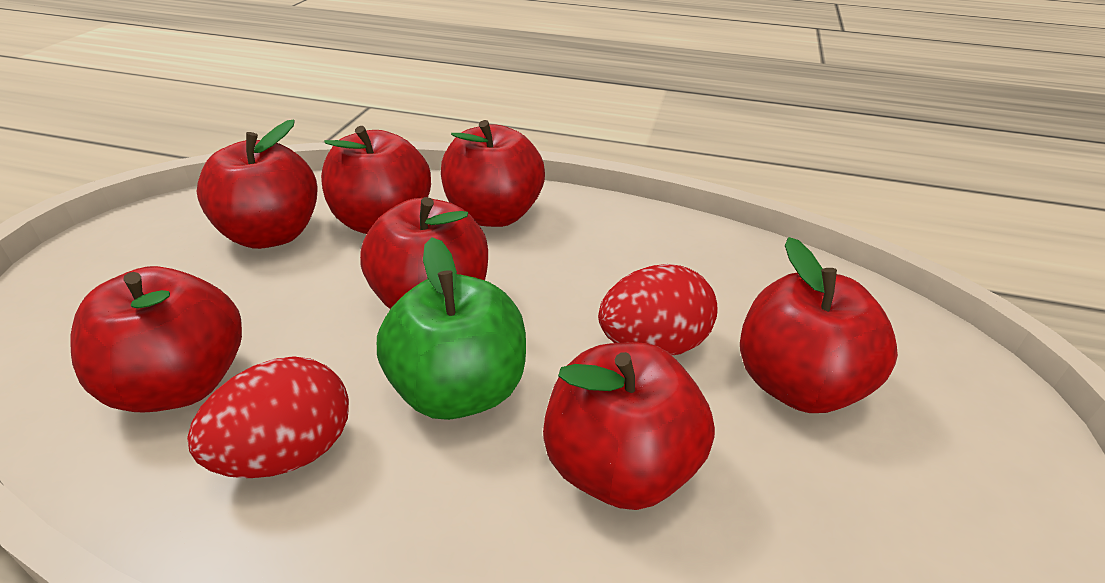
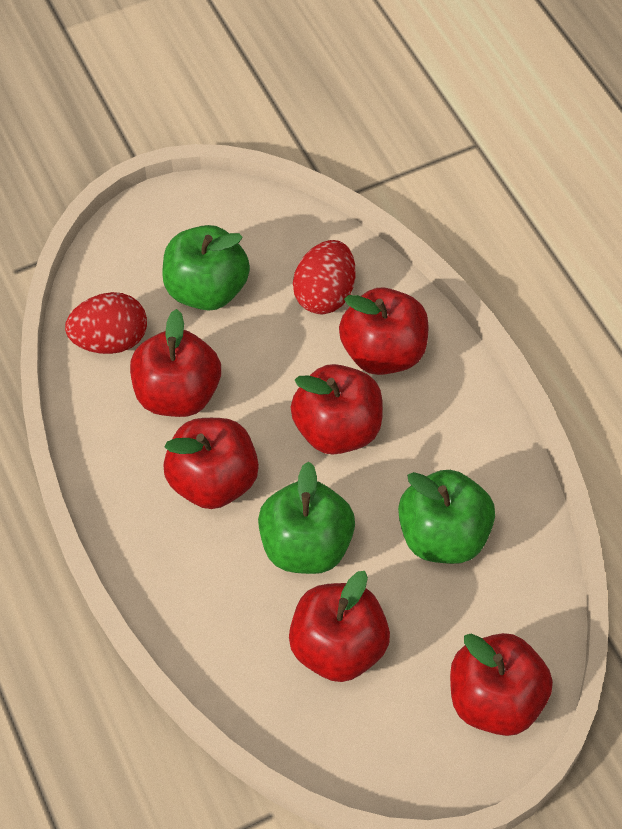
green apple: [377,237,526,420] = 1 -> [162,225,250,311] [258,461,355,574] [398,470,495,564] = 3
red apple: [70,266,242,412] [197,120,318,249] [321,126,431,234] [360,197,488,309] [441,120,545,227] [543,342,715,510] [740,237,898,413] = 7 -> [130,309,221,417] [163,418,259,509] [289,571,390,682] [290,364,383,455] [339,288,429,375] [450,633,553,736] = 6

